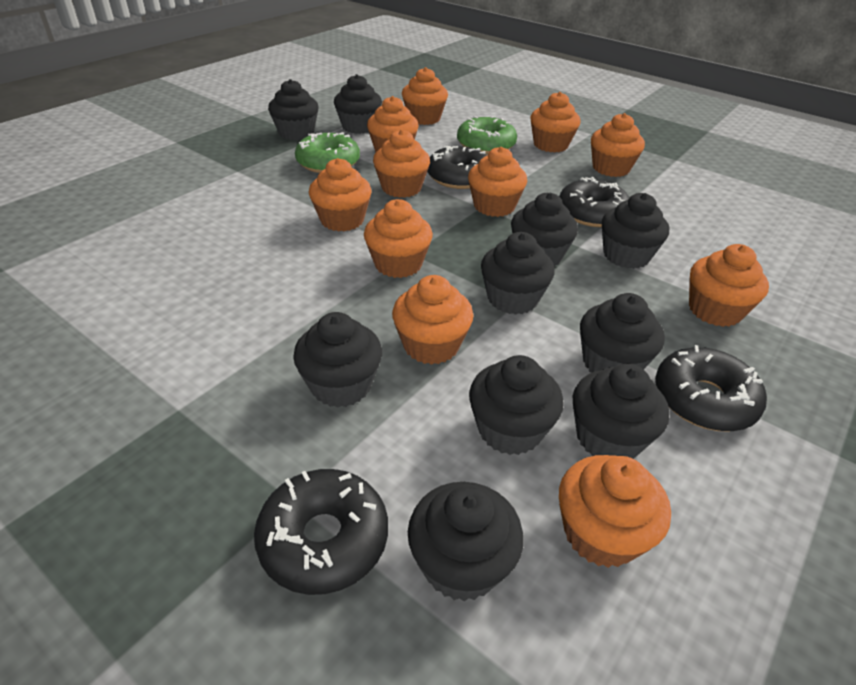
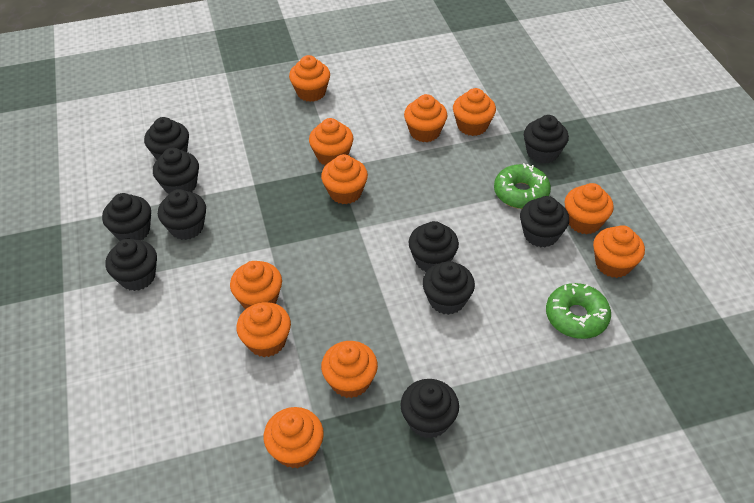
black donut: [254,469,388,595] [427,146,487,189] [559,177,630,227] [655,345,767,431] = 4 -> none = 0

